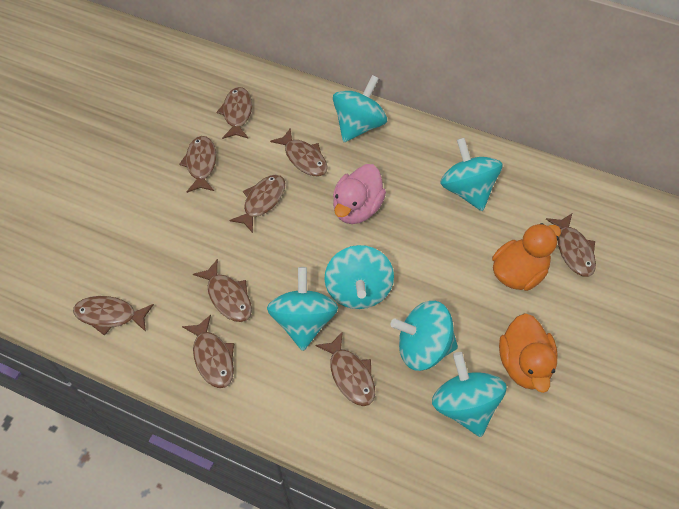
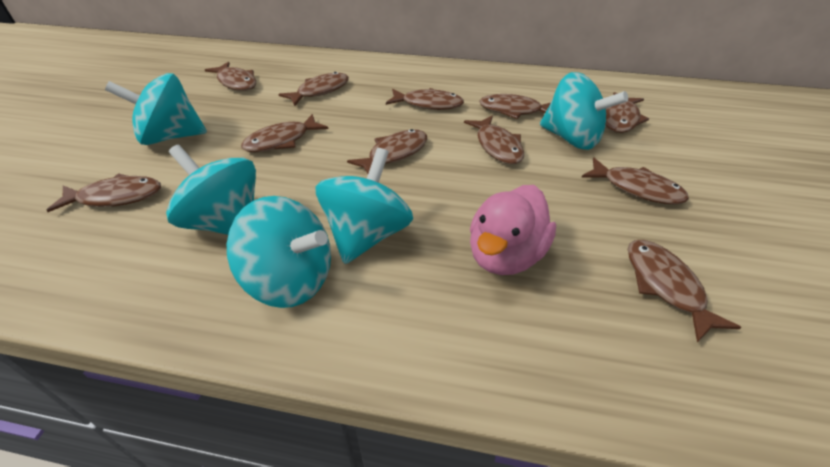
brown fish: [73,296,154,336] [179,136,216,193] [182,315,234,388] [193,259,252,322] [217,87,252,139] [229,175,285,233] [270,128,328,176] [315,331,375,406] [546,214,596,277] = 9 -> [46,173,161,212] [205,62,256,91] [241,114,329,152] [278,72,349,106] [347,129,427,174] [386,88,464,110] [464,116,524,164] [479,94,550,119] [581,158,689,204] [605,92,649,133] [628,240,741,342] = 11
orange duck: [492,223,561,291] [499,313,558,393] = 2 -> none = 0
turquoise spinning top: [267,267,338,351] [325,245,394,309] [333,75,387,142] [391,301,458,371] [432,352,507,437] [440,138,502,211] = 6 -> [105,73,207,145] [166,145,256,235] [227,196,331,308] [316,148,413,264] [540,72,628,150] = 5

